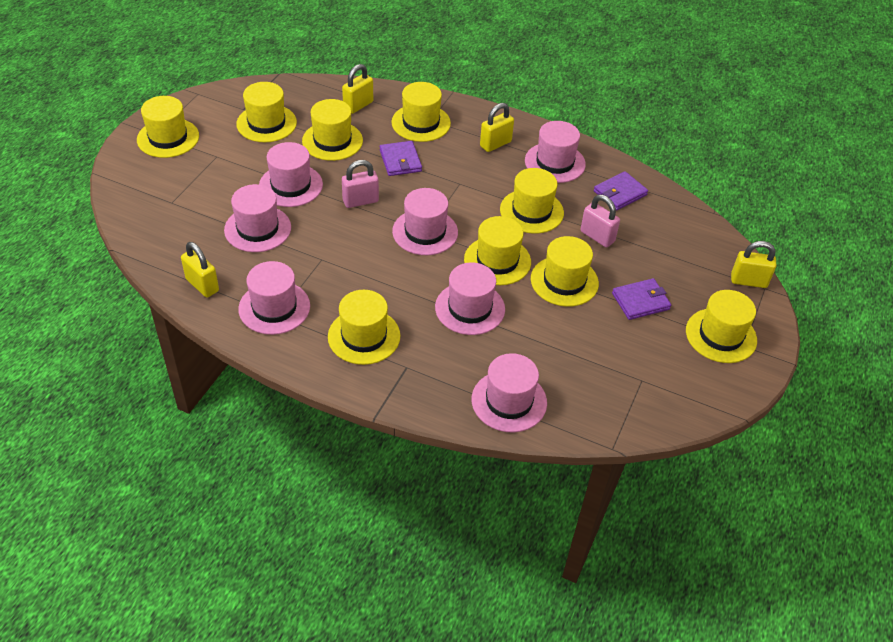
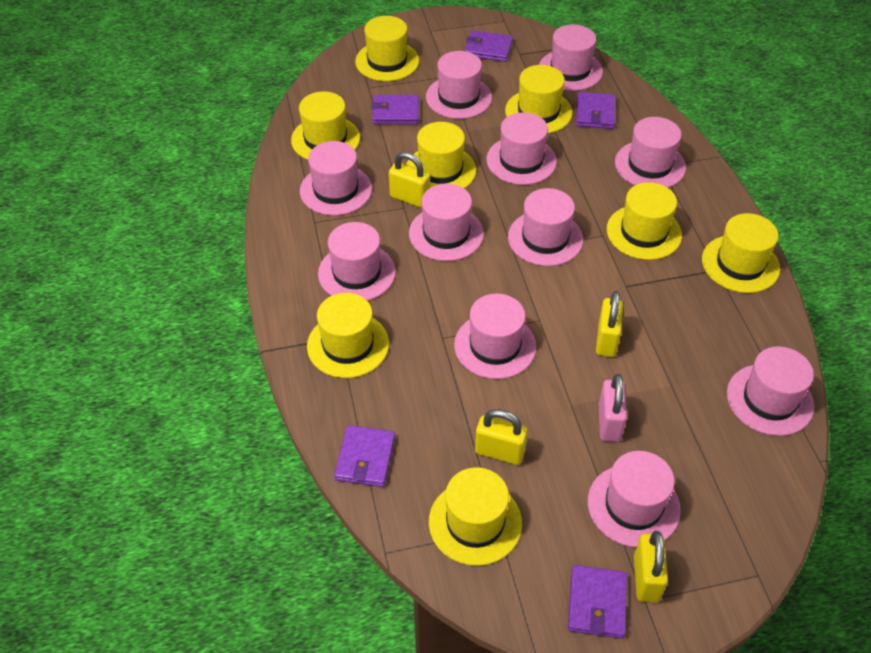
pink hat: [224,184,291,252] [238,261,310,335] [259,142,323,207] [392,188,458,255] [435,262,505,335] [472,353,547,432] [525,121,586,183] = 7 -> [300,141,372,216] [318,222,396,301] [409,184,484,261] [426,51,492,119] [454,293,536,379] [486,112,557,185] [508,188,583,266] [539,24,603,91] [588,451,681,547] [615,117,686,188] [727,346,814,436] = 11
pink padlock: [342,160,379,208] [580,195,620,247] = 2 -> [599,374,627,442] = 1
purple wallet: [380,141,422,176] [594,171,648,210] [612,278,671,320] = 3 -> [334,425,395,487] [371,95,419,124] [465,30,513,62] [568,565,627,639] [576,92,615,129] = 5
yellow hat: [137,96,199,158] [236,82,297,142] [302,99,363,161] [328,290,400,365] [392,82,451,142] [464,216,531,285] [500,168,564,234] [531,236,599,307] [686,290,757,363] = 9 -> [291,91,360,160] [307,293,389,378] [355,16,419,81] [406,122,476,189] [429,467,522,566] [505,65,573,133] [607,182,682,260] [702,213,780,293] = 8

